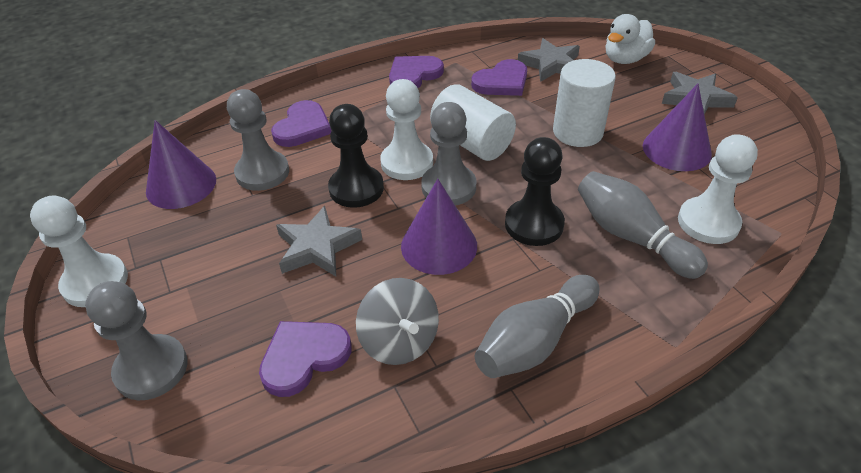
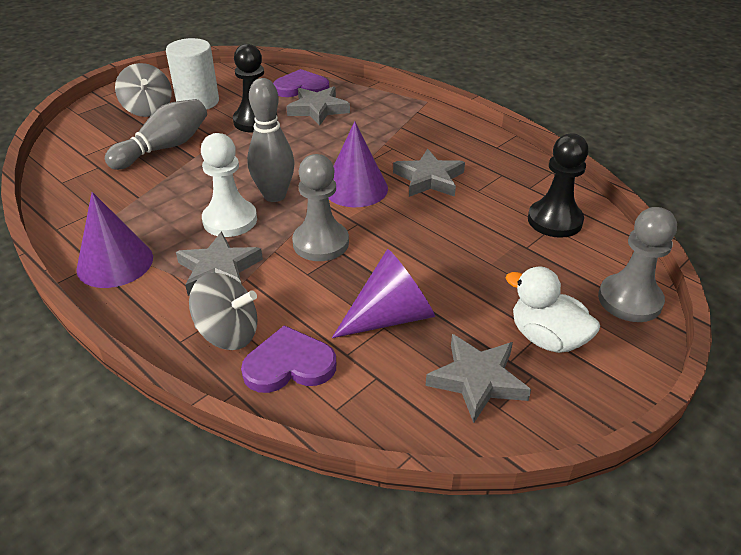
grey pawn: [85,281,188,400] [227,89,289,191] [421,102,476,206] = 3 -> [292,154,349,261] [598,207,677,322] = 2
grey spinning top: [356,278,439,365] = 1 -> [115,63,172,117] [189,273,257,350] = 2
grey star: [276,206,362,276] [518,38,580,82] [662,72,738,115] = 3 -> [176,231,263,296] [286,86,350,125] [393,149,465,197] [426,334,531,423] = 4
purple heart: [259,321,352,397] [271,100,331,147] [389,56,444,88] [471,59,527,96] = 4 -> [241,325,336,393] [273,69,329,97] = 2
white cylinder: [430,84,516,161] [553,59,616,147] = 2 -> [166,38,219,110] = 1
white pawn: [30,195,128,307] [380,79,433,180] [678,134,758,244] = 3 -> [201,133,257,237] = 1

